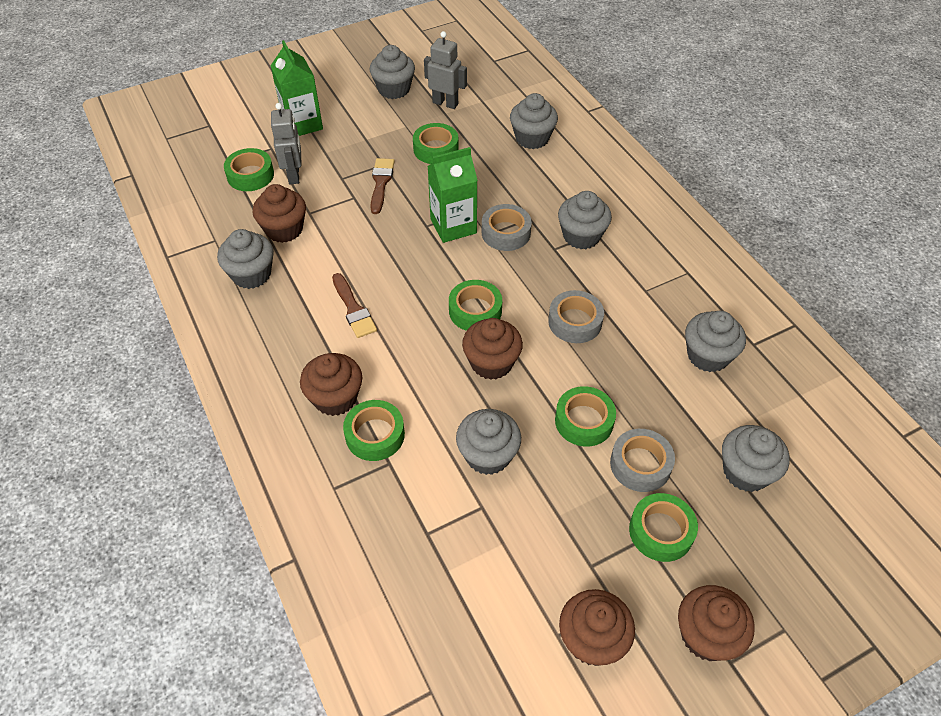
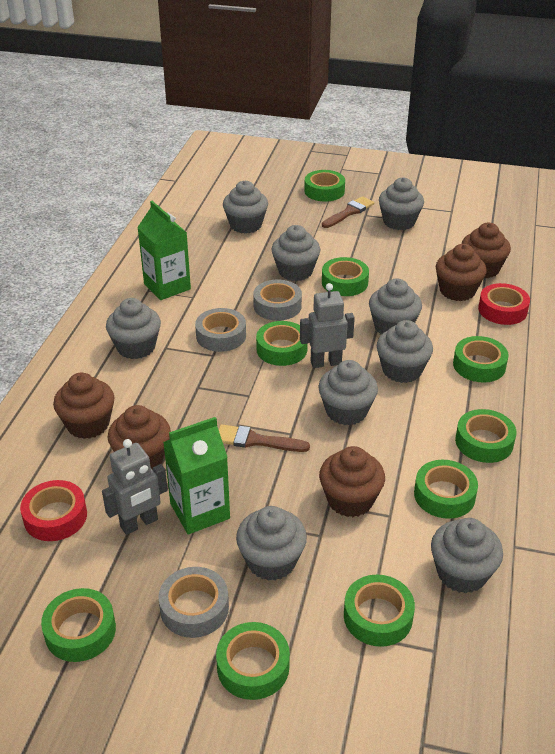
green tape: [224,148,274,191] [343,400,405,461] [413,123,459,164] [449,280,502,331] [555,386,616,447] [629,493,698,562] = 6 -> [41,588,116,662] [216,622,290,700] [256,321,308,366] [304,170,345,201] [322,257,369,296] [344,575,415,647] [414,460,478,519] [453,336,509,383] [455,409,516,463] = 9
grey cupcake: [217,229,274,289] [370,45,415,99] [456,409,521,475] [510,93,558,149] [558,191,612,249] [685,311,746,372] [722,425,790,492] = 7 -> [106,298,161,359] [223,181,268,233] [236,506,307,581] [271,225,320,281] [318,360,378,425] [369,278,422,335] [377,320,433,383] [379,178,424,230] [431,518,503,593] = 9
red tape: none = 0 -> [20,480,87,541] [478,283,530,325] = 2

